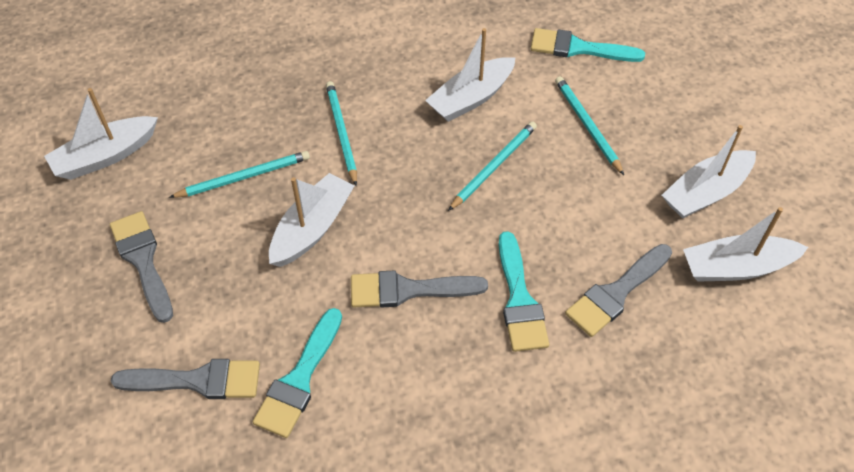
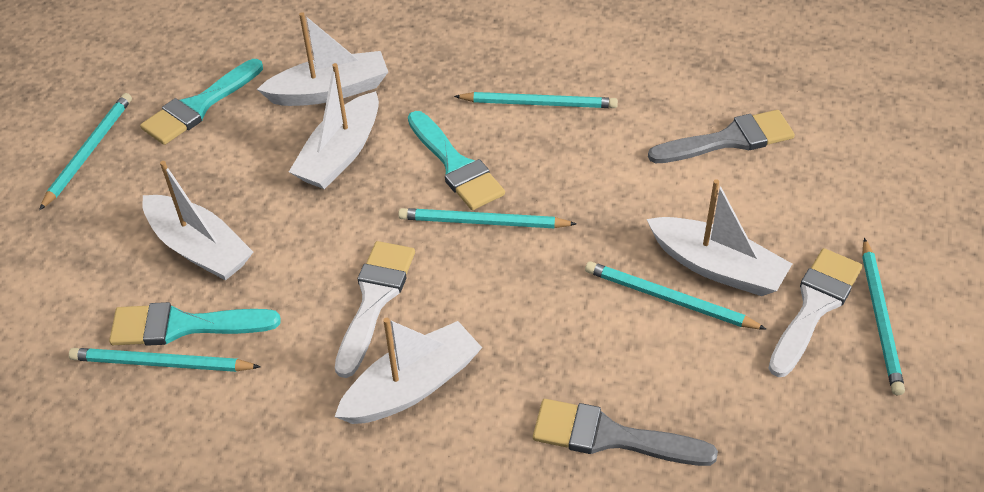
grey brush: [110,211,173,323] [111,359,260,399] [351,270,488,308] [565,244,672,337] = 4 -> [533,399,718,466] [648,110,795,163] = 2
turquoise pencil: [169,151,310,198] [326,81,357,186] [448,121,537,211] [555,76,624,175] = 4 -> [39,93,132,210] [69,348,261,372] [398,208,577,228] [454,92,618,108] [585,261,767,330] [862,238,905,395] = 6
white brush: none = 0 -> [335,241,415,378] [768,248,862,377] = 2

